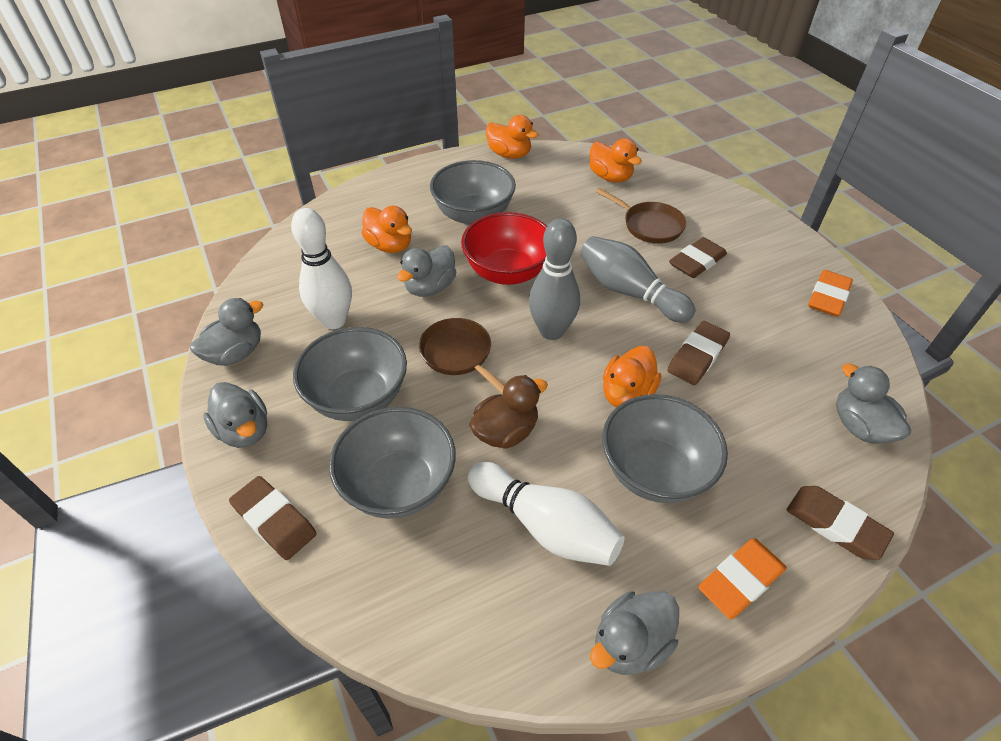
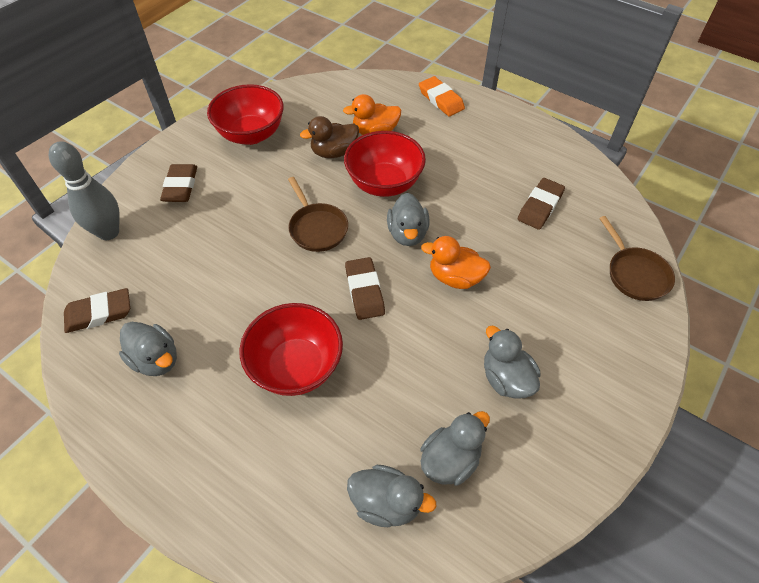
grey bowl: [293,327,407,421] [329,407,456,519] [430,160,516,225] [602,394,728,503] = 4 -> none = 0
grey bowling pin: [529,218,580,340] [580,236,696,323] = 2 -> [49,141,120,240] = 1
orange duck: [361,206,412,253] [486,115,539,159] [589,138,642,182] [603,346,661,407] = 4 -> [343,94,401,135] [421,236,491,289] = 2
orange eraser: [698,539,787,619] [808,270,853,317] = 2 -> [419,76,465,116] = 1
red bowl: [461,212,547,285] = 1 -> [207,84,284,145] [240,303,343,396] [344,131,426,197] = 3
white bowling pin: [291,208,352,329] [468,462,625,566] = 2 -> none = 0

